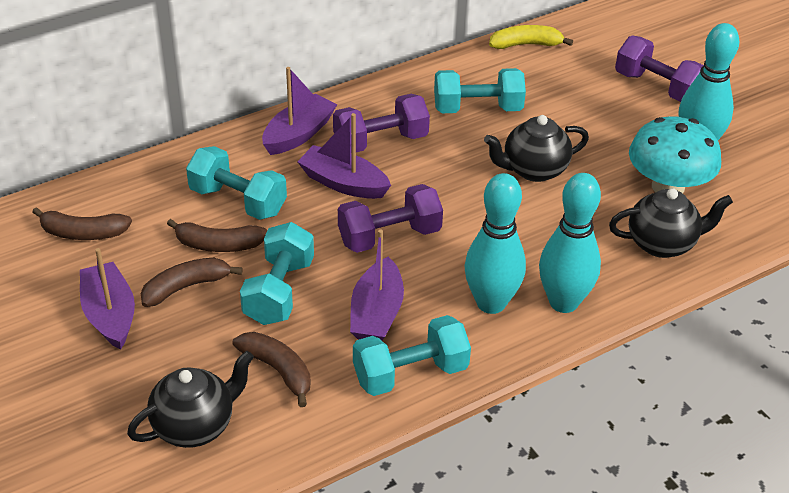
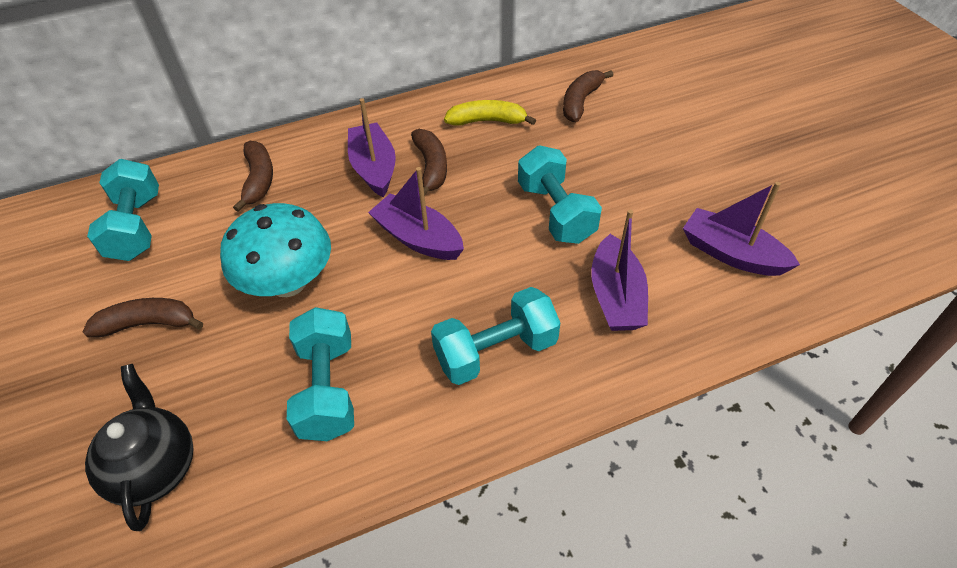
black teapot: [127,351,254,448] [484,115,589,182] [609,188,733,258] = 3 -> [85,364,193,531] = 1
purple dumbbell: [333,94,430,152] [338,184,443,253] [615,36,704,102] = 3 -> none = 0
turquoise bowling pin: [465,173,526,314] [539,173,601,313] [679,23,739,140] = 3 -> none = 0

